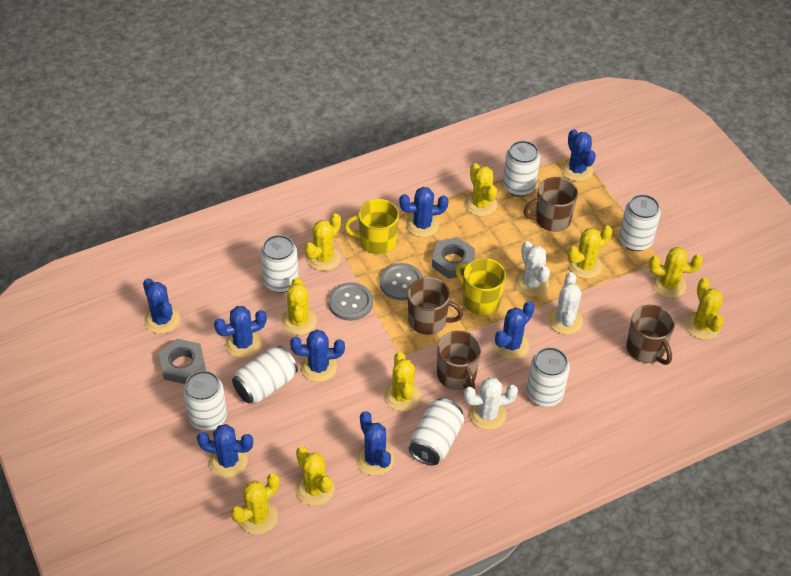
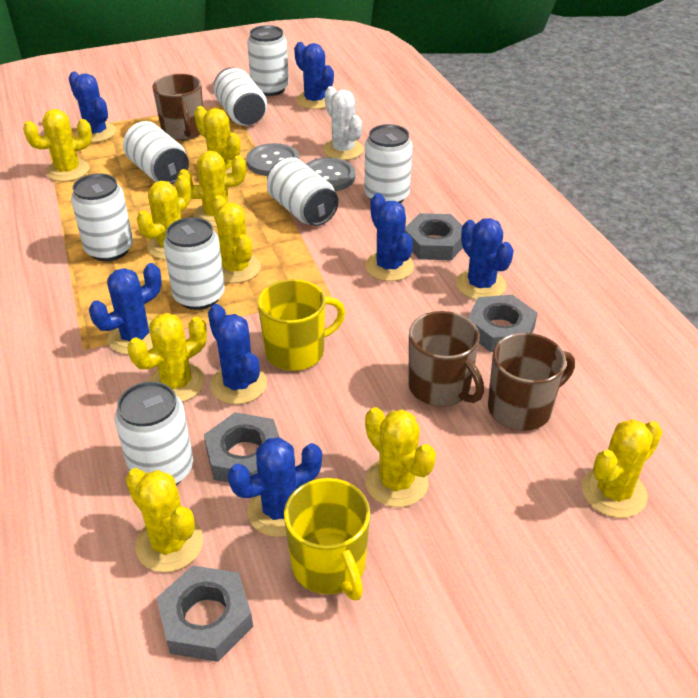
blue cactus: [143,278,180,334] [197,424,253,478] [214,306,267,358] [290,330,345,382] [356,411,394,476] [399,187,448,237] [494,301,535,360] [561,129,596,181] = 8 -> [69,72,116,143] [89,263,162,355] [208,304,267,404] [228,437,322,537] [294,42,334,109] [365,193,414,281] [456,218,514,300] = 7
brown mug: [408,277,463,335] [437,331,481,390] [524,177,578,232] [626,305,675,365] = 4 -> [152,74,203,141] [408,311,484,407] [488,333,575,431] = 3
grey nut: [158,339,206,384] [432,237,475,279] = 2 -> [157,566,253,662] [204,412,279,483] [405,213,463,260] [468,295,537,352] = 4
white cactus: [464,377,518,430] [515,241,550,297] [548,272,583,335] = 3 -> [323,86,364,160] = 1
white can: [183,371,227,431] [232,346,298,404] [260,235,299,293] [409,398,464,465] [503,141,540,197] [526,347,570,407] [619,194,661,251] = 7 -> [71,173,133,261] [115,381,193,485] [123,121,189,184] [163,217,225,310] [214,67,267,126] [247,25,289,96] [267,157,338,226] [364,124,412,203] = 8

